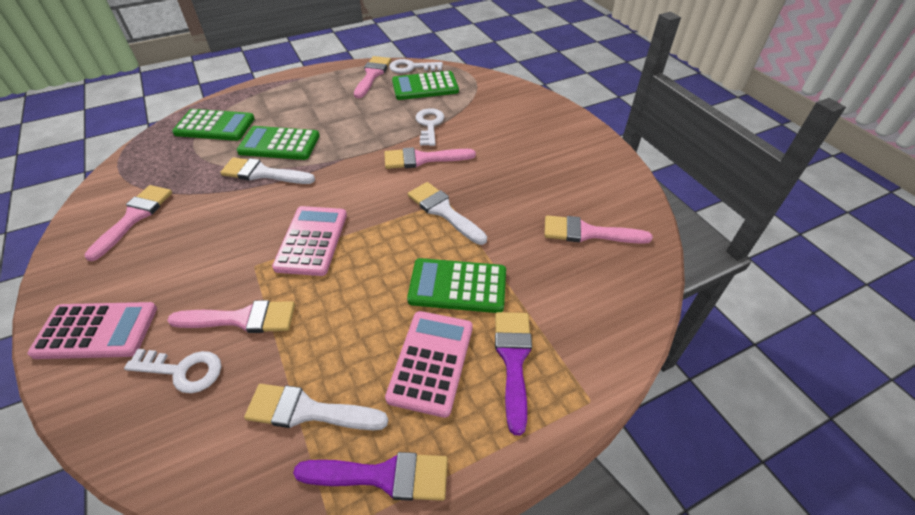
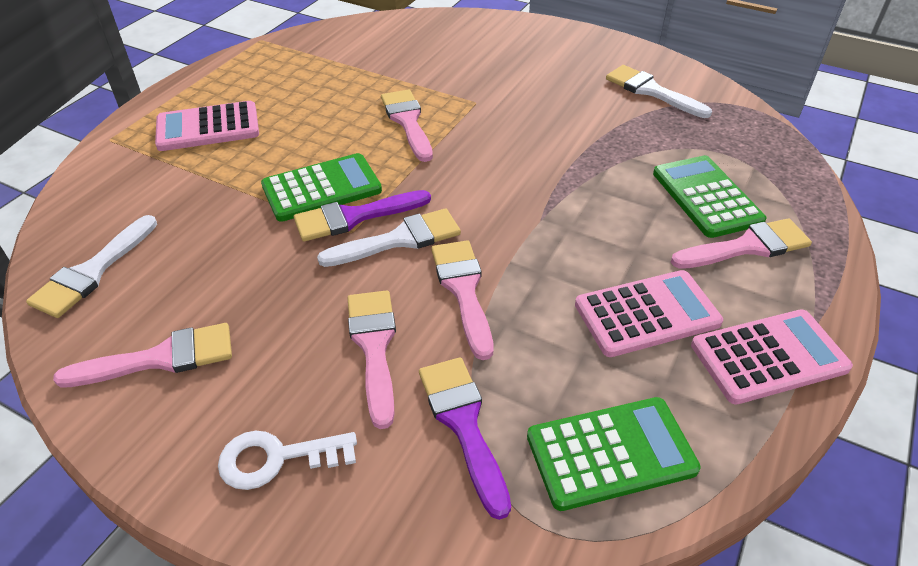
green calculator: [172,109,255,141] [237,126,320,160] [392,71,459,100] [407,258,506,313] = 4 -> [261,153,382,222] [527,397,701,511] [653,155,766,238] = 3
white key: [124,349,221,393] [389,59,443,73] [416,108,444,146] = 3 -> [218,431,357,490] = 1

